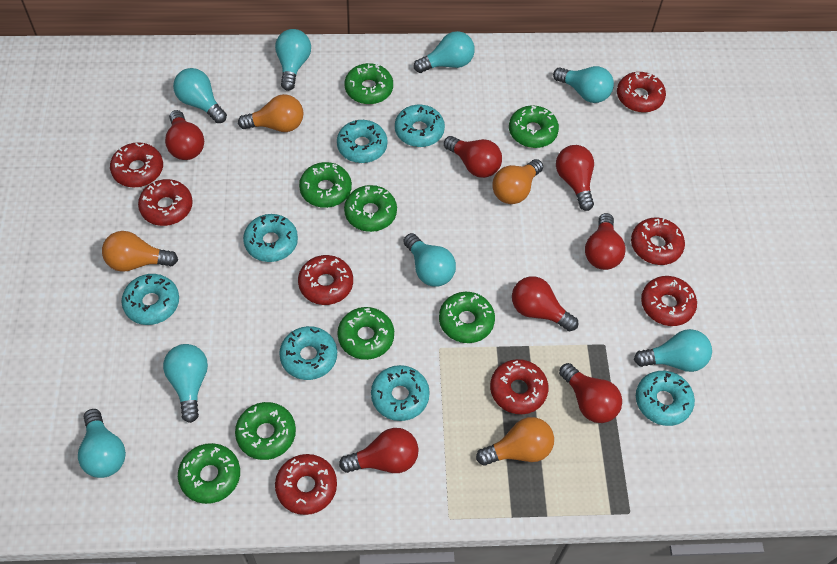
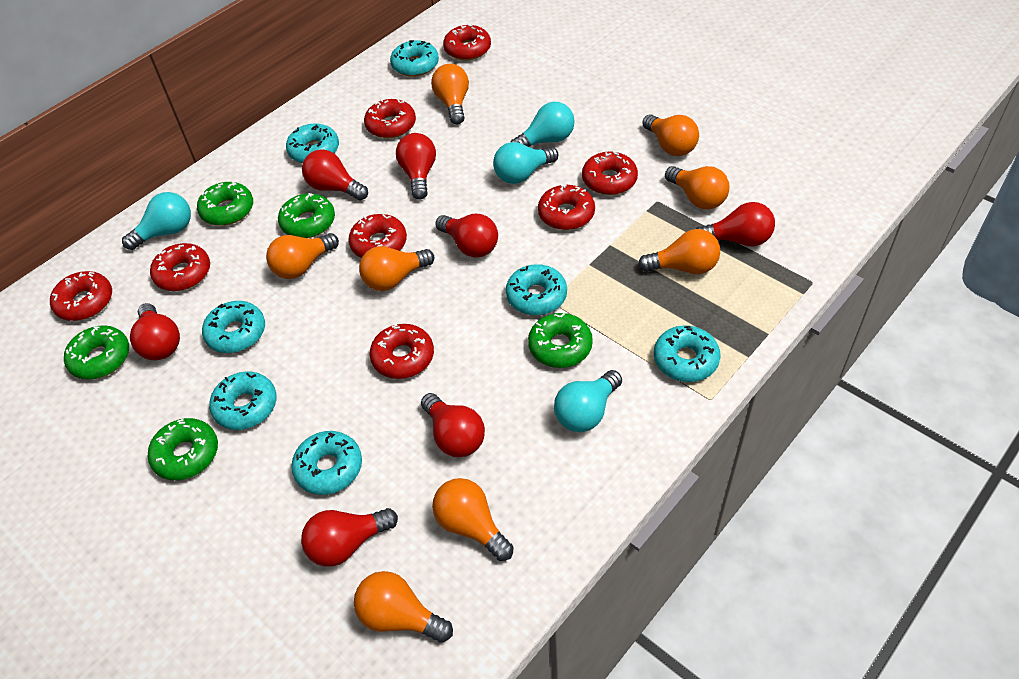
green donut: [178,443,240,504] [235,402,296,460] [299,162,352,208] [337,307,394,360] [344,185,397,232] [345,63,393,104] [439,292,495,343] [509,105,559,148] = 8 -> [64,325,129,379] [148,418,218,480] [197,182,253,226] [278,193,335,238] [528,313,593,368] = 5
orange light bulb: [102,231,178,272] [238,94,303,132] [476,417,554,466] [493,159,543,204] = 4 -> [266,233,339,279] [354,571,453,643] [359,246,435,291] [431,64,469,124] [432,478,514,561] [638,229,720,274] [642,114,699,156] [665,166,729,209] = 8
turquoise light bulb: [78,409,126,478] [163,344,208,423] [173,68,227,123] [275,29,311,91] [403,233,456,287] [414,31,475,73] [553,66,614,103] [634,329,712,372] = 8 -> [122,192,191,250] [493,142,559,184] [510,102,575,147] [554,370,622,432] = 4

